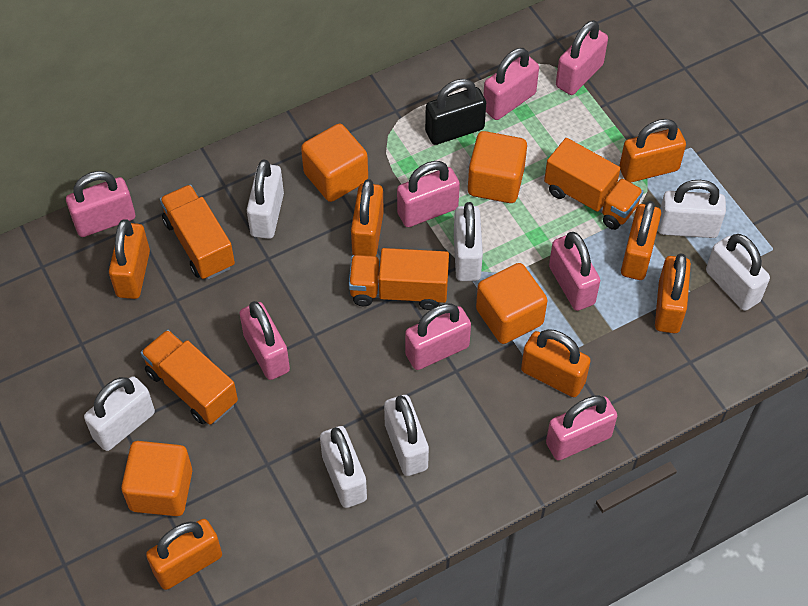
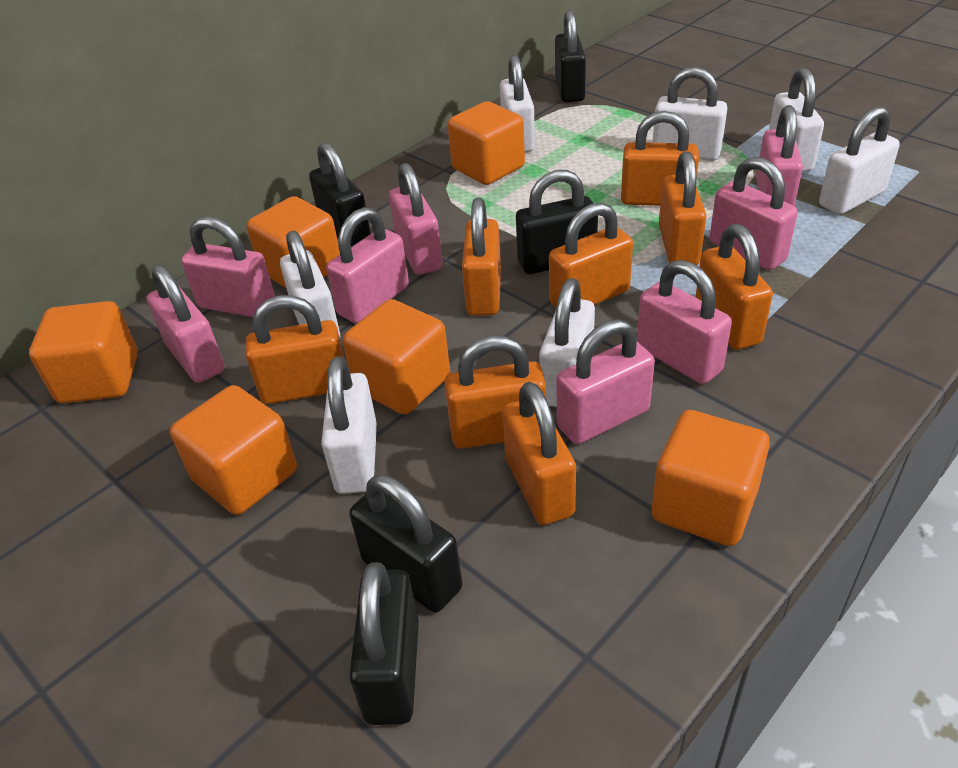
black padlock: [425,79,486,145] = 1 -> [309,142,371,247] [349,475,462,613] [349,562,419,725] [516,170,598,274] [555,10,586,102] = 5
orange cube: [121,441,192,516] [301,124,368,202] [468,131,527,203] [476,263,547,344] = 4 -> [29,301,138,403] [170,385,297,515] [246,196,340,289] [343,299,450,415] [448,101,525,185] [651,410,770,546] = 6
orange padlock: [109,219,150,299] [146,519,222,590] [351,179,384,256] [521,329,591,397] [619,119,686,183] [621,201,661,280] [655,254,691,333] = 7 -> [245,295,344,404] [444,336,546,449] [462,198,501,316] [502,382,576,525] [549,203,633,308] [621,111,699,206] [659,151,706,265] [695,224,773,350] = 8
orange truck: [141,330,238,425] [160,185,235,280] [349,248,449,310] [544,138,643,230] = 4 -> none = 0

